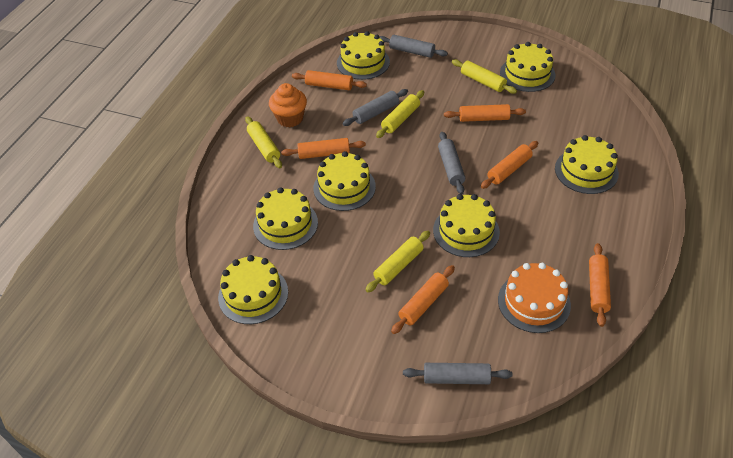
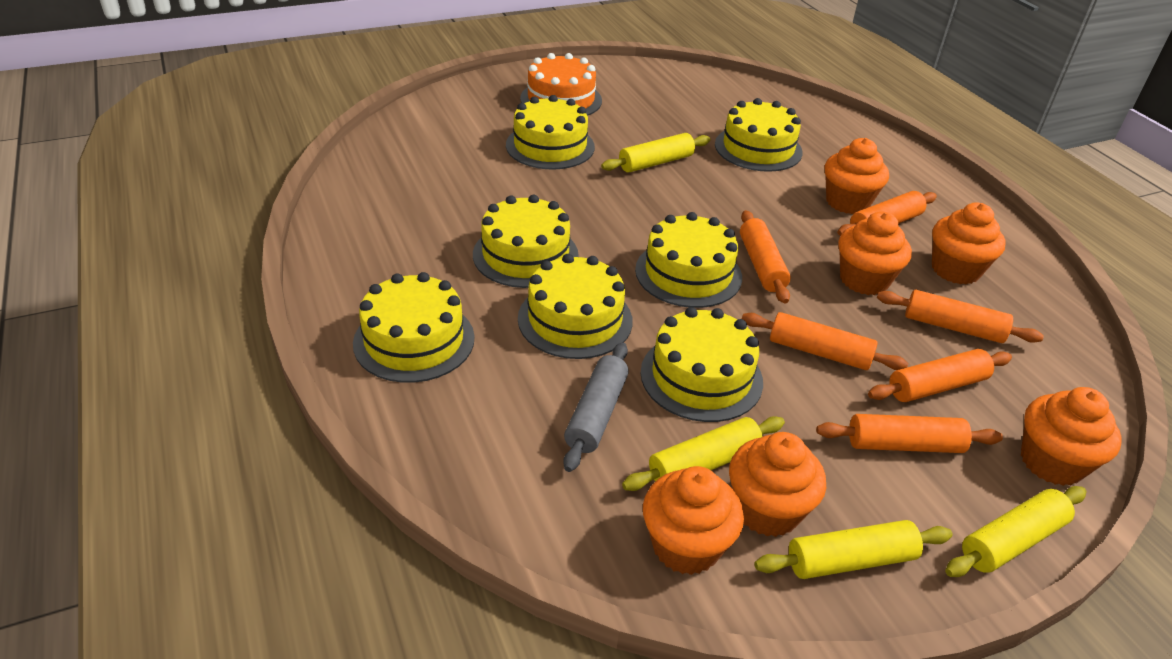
grey rolling pin: [343,89,408,126] [379,35,448,58] [403,363,513,384] [438,132,465,194] = 4 -> [563,342,629,472] = 1
orange cupcake: [269,83,307,127] = 1 -> [643,466,744,575] [729,432,826,537] [824,138,889,214] [838,211,912,295] [932,202,1006,285] [1021,387,1122,486] = 6

